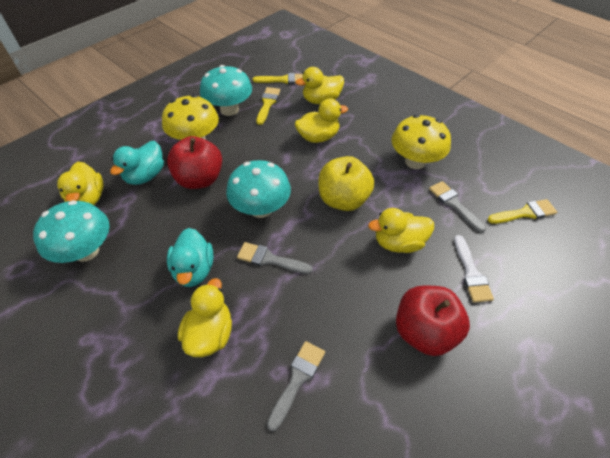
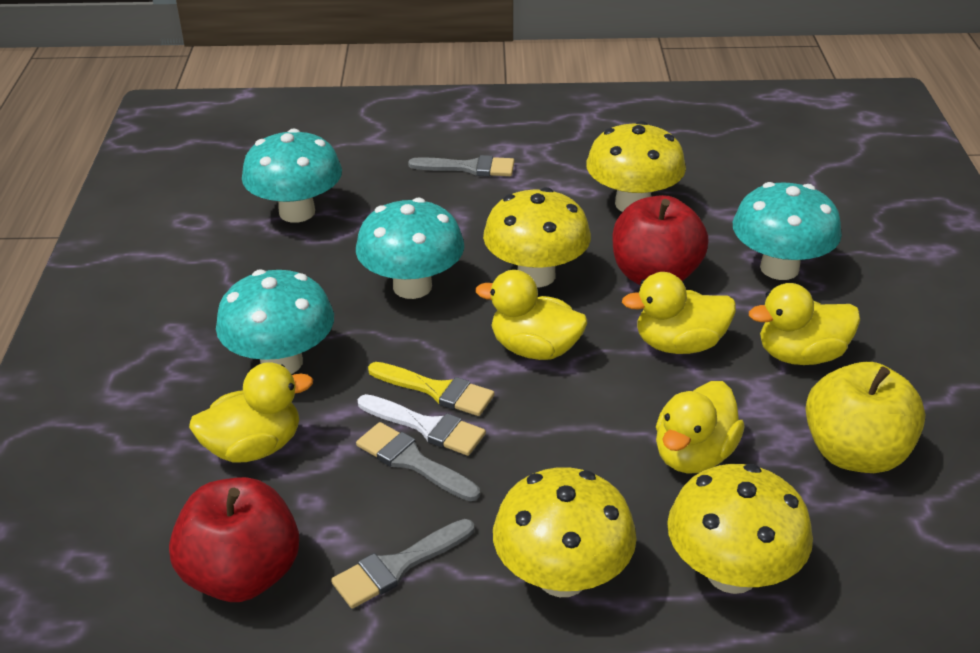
turquoise duck: [110,141,164,185] [167,228,214,287] = 2 -> none = 0
turquoise mushroom: [33,200,109,263] [200,65,252,116] [226,160,291,218] = 3 -> [216,269,334,374] [242,129,342,223] [356,198,464,299] [733,182,842,280] = 4
yellow brush: [253,73,303,84] [256,87,280,125] [488,199,557,224] = 3 -> [368,362,495,416] = 1
yellow mushroom: [162,95,219,140] [392,115,451,169] = 2 -> [483,187,591,287] [493,467,637,597] [586,121,686,212] [667,464,813,594] = 4

